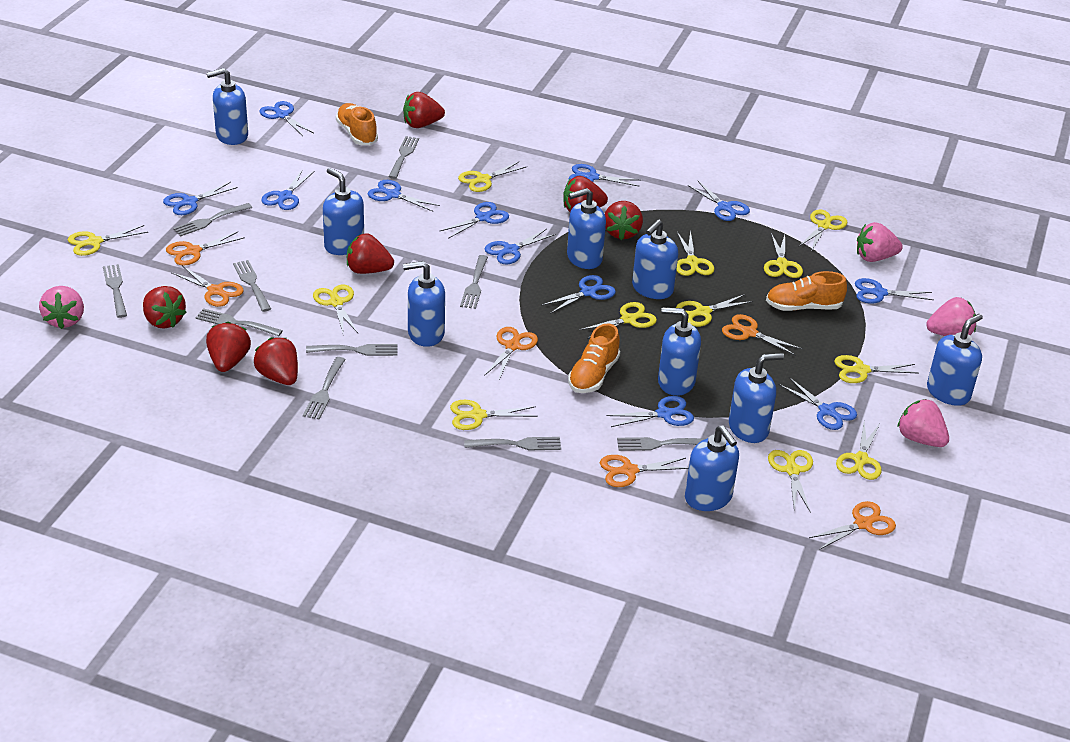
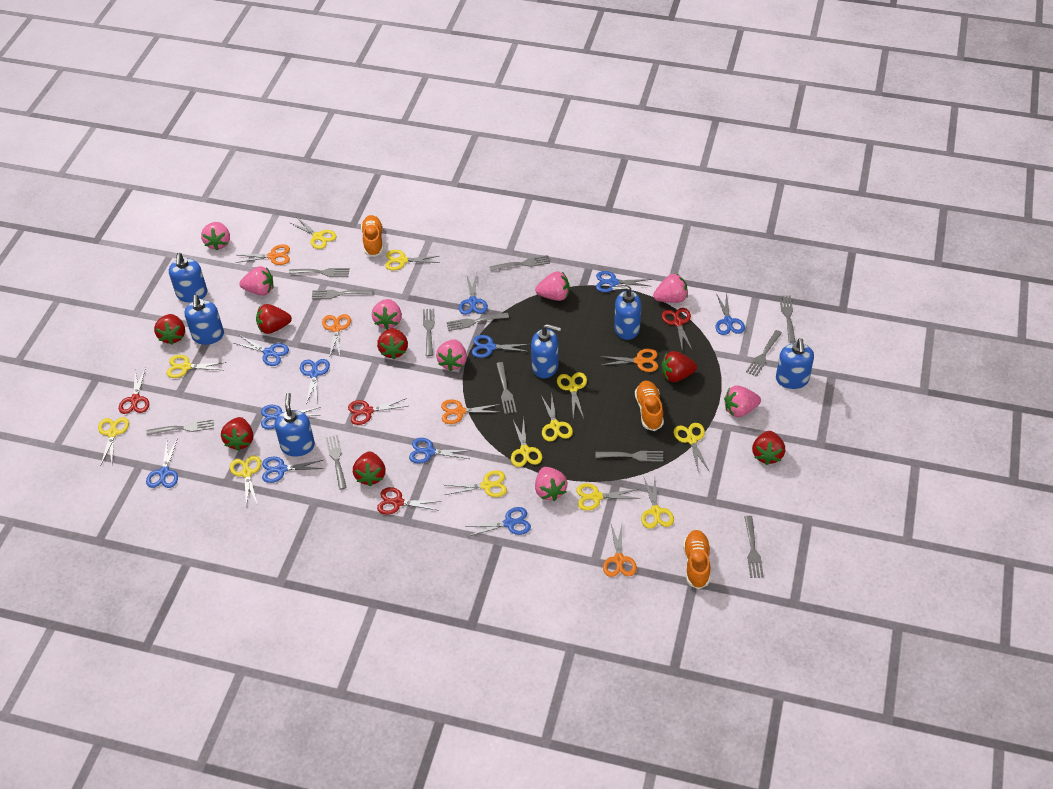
blue scissors: [163,182,238,215] [259,101,314,136] [261,169,315,210] [368,180,440,212] [440,202,509,239] [485,229,556,264] [541,275,616,314] [569,164,640,187] [606,396,694,427] [687,181,750,221] [778,377,857,430] [855,278,933,304] = 12 -> [146,438,178,488] [234,335,289,366] [261,405,321,429] [262,457,324,483] [300,359,330,404] [409,438,472,464] [459,273,488,315] [469,507,531,536] [472,335,529,358] [596,271,652,292] [715,292,745,335] = 11
blue soap dispenser: [207,68,248,145] [323,168,364,255] [403,261,445,347] [567,188,606,269] [632,219,678,299] [658,307,701,396] [685,425,739,511] [729,353,784,443] [927,314,983,406] = 9 -> [169,253,207,302] [184,295,224,345] [274,393,315,457] [531,324,561,378] [612,285,641,340] [776,338,814,389] = 6
grey fork: [103,264,127,318] [173,203,252,236] [196,308,283,336] [233,260,271,312] [303,357,346,419] [306,344,398,356] [388,136,419,179] [460,255,488,309] [464,437,561,450] [617,437,704,451] = 10 -> [147,419,214,436] [289,268,350,277] [312,290,373,299] [326,435,347,490] [423,309,435,356] [446,313,509,331] [490,255,550,271] [496,362,516,414] [595,451,663,462] [744,516,764,578] [746,330,782,377] [779,296,796,343] = 12
orange scissors: [166,232,245,266] [171,265,244,307] [484,327,538,379] [600,455,689,487] [722,314,802,356] [809,501,896,550] = 6 -> [236,245,290,265] [322,314,351,358] [441,399,501,424] [599,349,658,372] [603,524,637,577] = 5
pink strawberry: [39,286,84,329] [857,222,903,262] [897,399,949,447] [926,297,976,336] = 4 -> [201,222,230,251] [239,266,273,295] [372,299,402,330] [436,339,467,371] [535,271,569,301] [535,467,568,501] [653,274,688,303] [724,386,761,417] = 8
red scissors: none = 0 -> [119,367,149,414] [348,398,408,425] [377,487,442,515] [662,308,693,351] = 4

